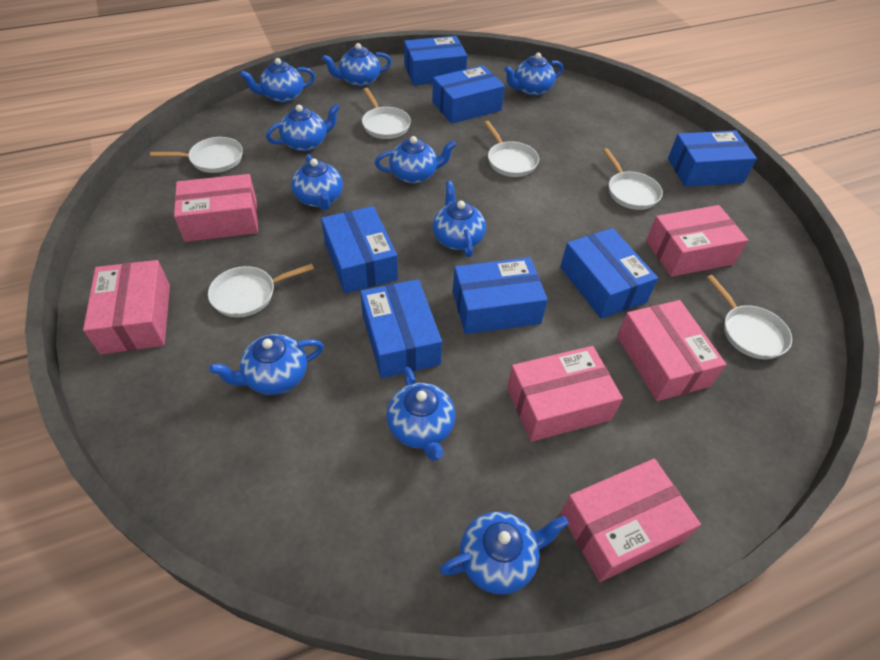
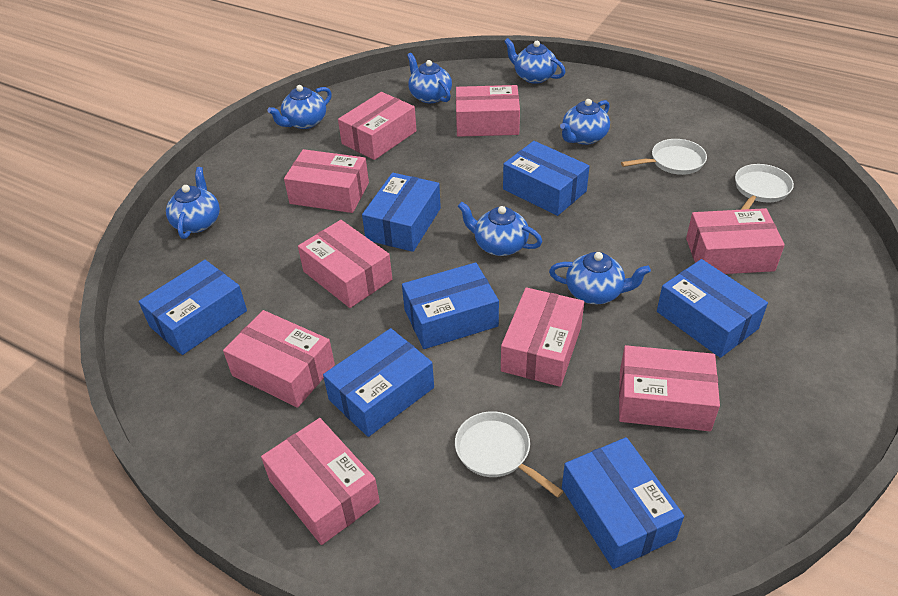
blue teapot: [209,334,324,395] [240,58,315,103] [266,103,340,151] [291,154,343,210] [322,43,392,87] [375,136,456,184] [387,367,455,461] [433,181,486,257] [440,512,569,594] [504,53,563,96] = 10 -> [166,167,220,239] [267,85,332,129] [407,53,452,103] [458,202,542,256] [504,38,566,84] [549,252,651,304] [560,99,610,145] = 7
pink box: [83,260,170,354] [174,174,258,242] [507,346,623,442] [561,459,701,582] [617,300,726,401] [646,205,748,277] = 6 -> [223,310,335,408] [261,418,380,545] [284,149,369,213] [298,220,392,308] [338,92,417,160] [456,85,520,137] [501,288,584,387] [619,345,720,431] [686,208,785,274] = 9
white pan: [150,137,243,173] [208,264,314,317] [362,88,411,139] [484,121,539,177] [603,148,663,210] [707,275,792,359] = 6 -> [455,411,563,498] [621,139,707,175] [735,164,794,210] = 3

